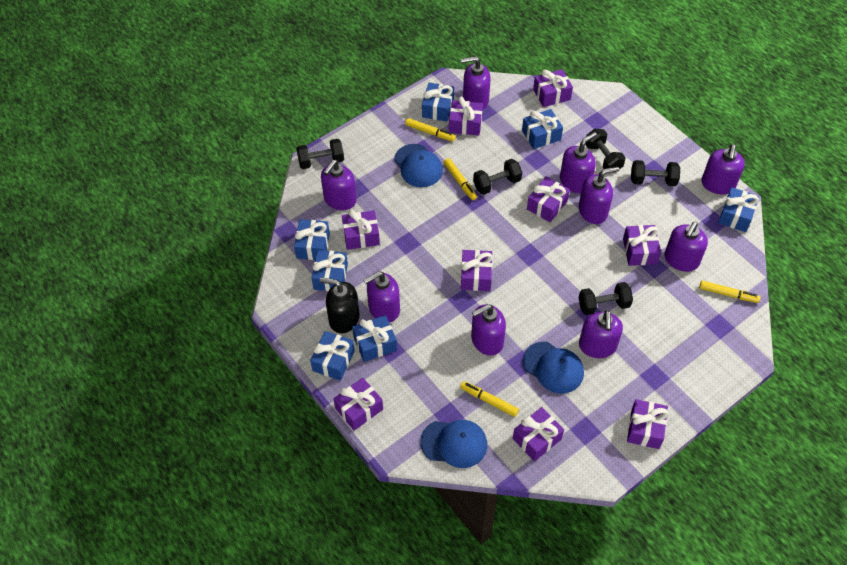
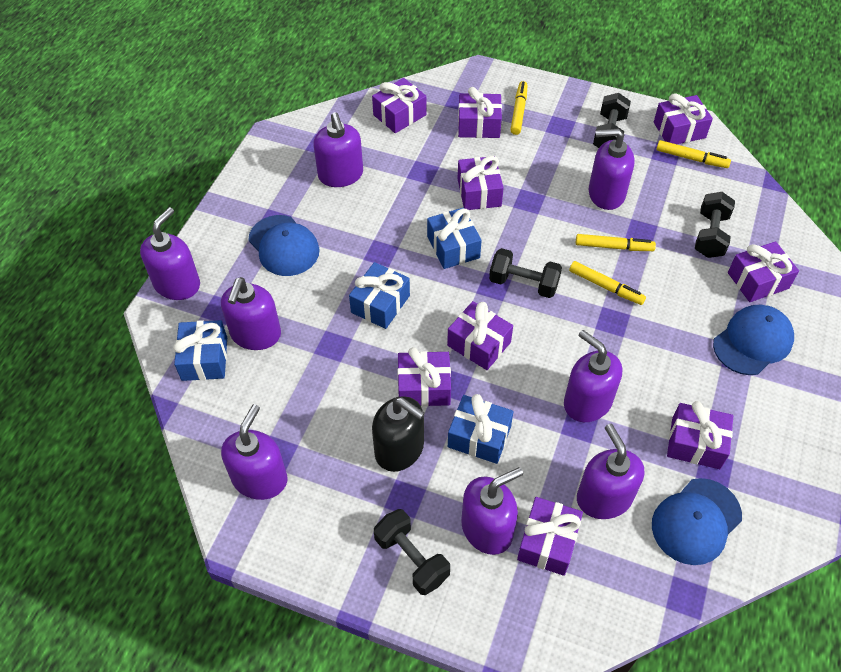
black dumbbell: [296,139,344,169] [473,159,522,195] [579,282,633,315] [585,129,626,173] [631,160,680,186] = 5 -> [374,509,450,595] [489,248,562,298] [593,93,631,148] [695,192,735,258] = 4
blue gift: [294,219,330,260] [310,331,355,381] [312,250,348,291] [352,315,397,362] [422,83,454,122] [522,109,563,149] [718,187,759,232] = 7 -> [173,320,227,381] [349,262,410,329] [427,207,482,269] [448,394,514,464] = 4
purple soap dispenser: [321,160,357,210] [363,271,400,323] [461,56,491,109] [471,304,506,356] [560,132,597,193] [579,167,619,224] [579,310,623,358] [665,222,708,272] [702,144,745,194] = 9 -> [140,207,200,300] [221,277,281,350] [221,404,287,500] [313,112,363,187] [461,467,523,555] [564,330,622,422] [577,424,644,519] [589,129,635,210] = 8

